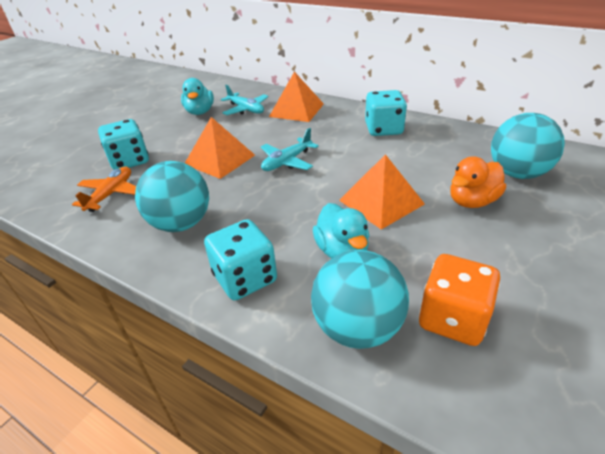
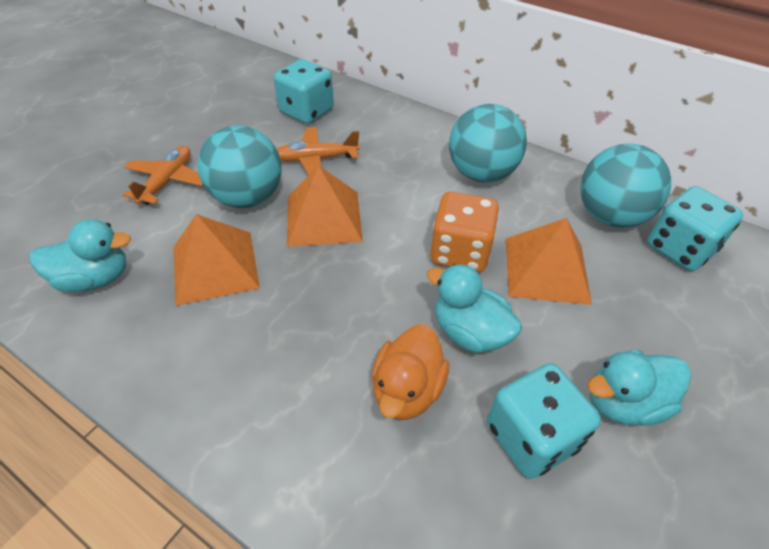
orange plane: [72,167,136,212] = 1 -> [123,146,203,205] [277,127,360,175] = 2
turquoise duck: [181,78,214,115] [313,203,369,259] = 2 -> [30,219,131,292] [427,264,522,353] [587,350,691,426] = 3
turquoise plane: [221,85,269,115] [261,128,319,171] = 2 -> none = 0

